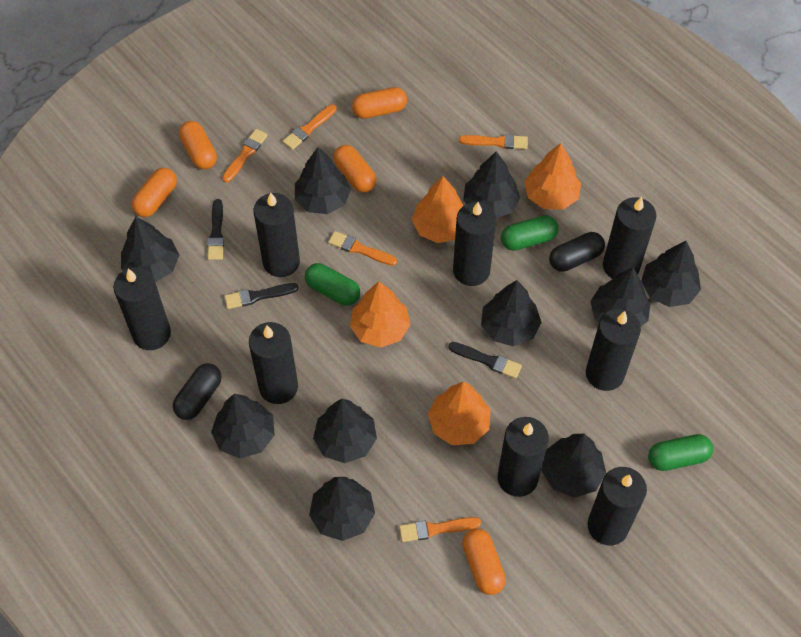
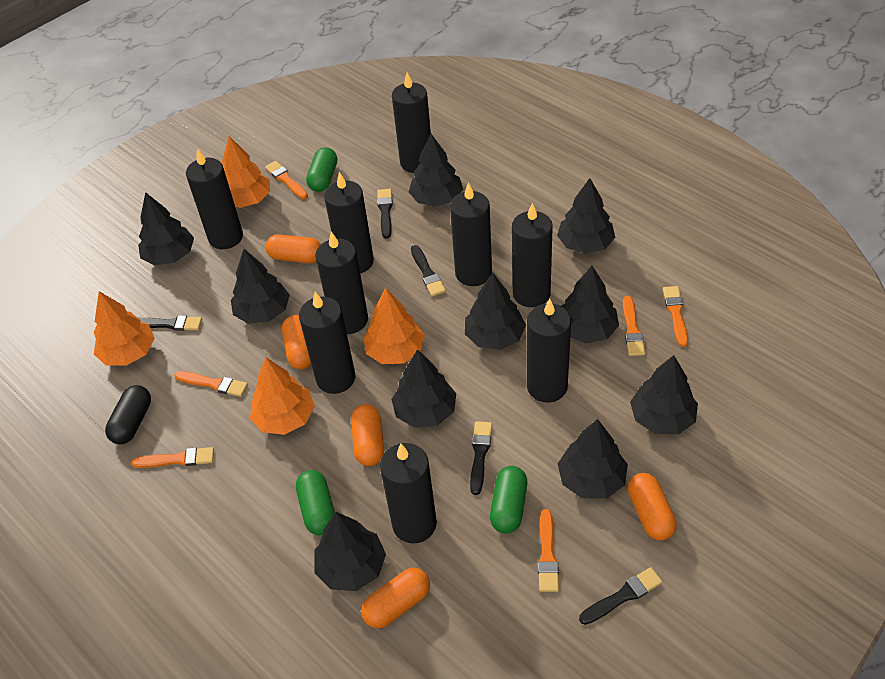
black brush: [207,199,224,260] [224,283,299,309] [448,342,522,379] = 3 -> [139,315,202,331] [377,189,393,239] [411,245,446,296] [470,421,492,495] [579,567,662,625] = 5
black candle: [113,267,171,350] [249,322,298,404] [254,192,300,277] [453,202,496,286] [498,417,549,497] [586,309,641,391] [588,467,647,545] [603,197,657,279] = 8 -> [186,148,243,249] [299,292,355,394] [315,232,368,334] [324,172,374,274] [380,443,437,543] [392,72,431,173] [450,182,492,286] [512,203,553,307] [527,298,571,403] = 9
black capsule: [173,363,222,420] [549,232,605,272] = 2 -> [105,385,151,445] = 1
orange brush: [222,129,268,183] [283,104,337,150] [328,231,397,266] [399,517,481,542] [459,134,528,149] = 5 -> [131,447,214,468] [174,371,248,397] [265,161,308,199] [538,509,559,592] [623,296,645,356] [663,286,688,347] = 6

